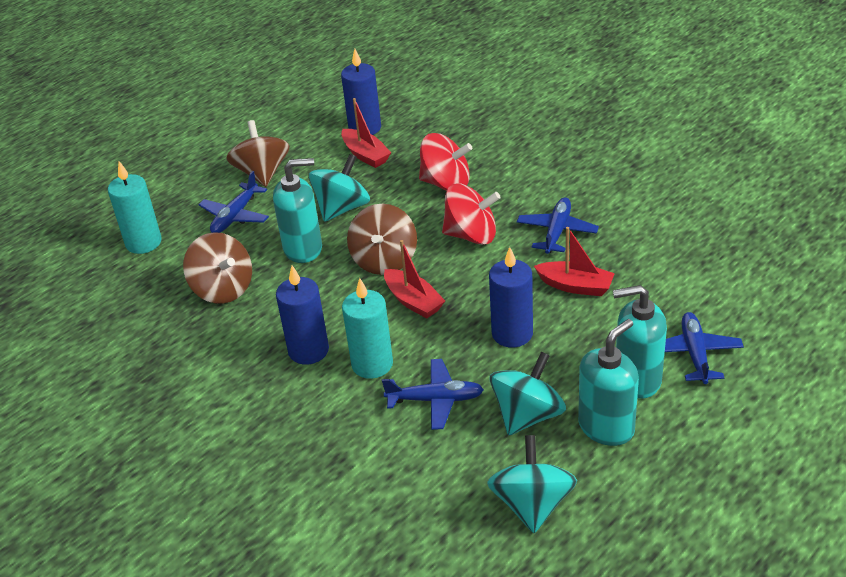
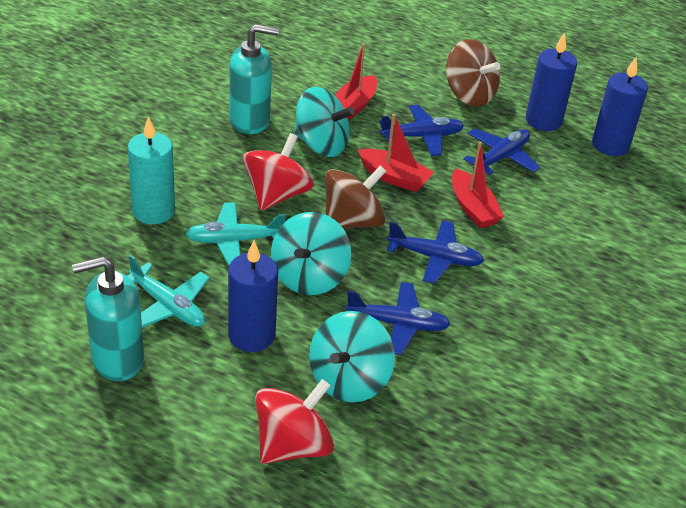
brown spinning top: [183,232,252,304] [226,120,290,187] [347,204,417,275] = 3 -> [325,165,386,229] [446,39,500,107] = 2
turquoise candle: [108,161,162,254] [342,278,393,379] = 2 -> [128,116,175,224] = 1
turquoise plane: none = 0 -> [128,254,209,327] [185,202,286,266] = 2
turquoise soap dispenser: [273,158,322,263] [578,319,639,446] [613,285,667,399] = 3 -> [72,256,144,381] [229,24,279,134] = 2

